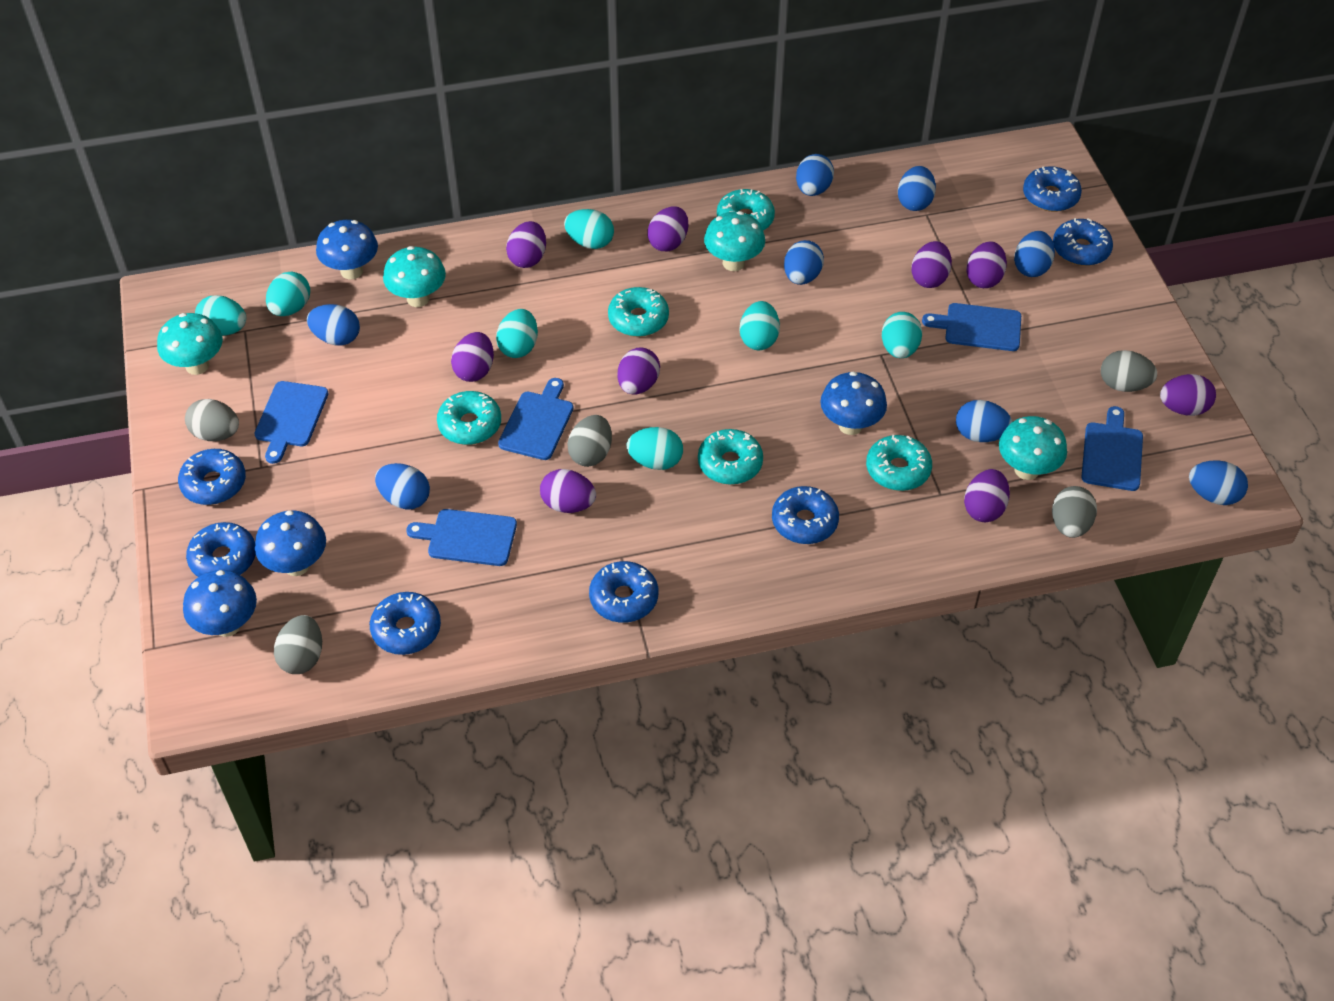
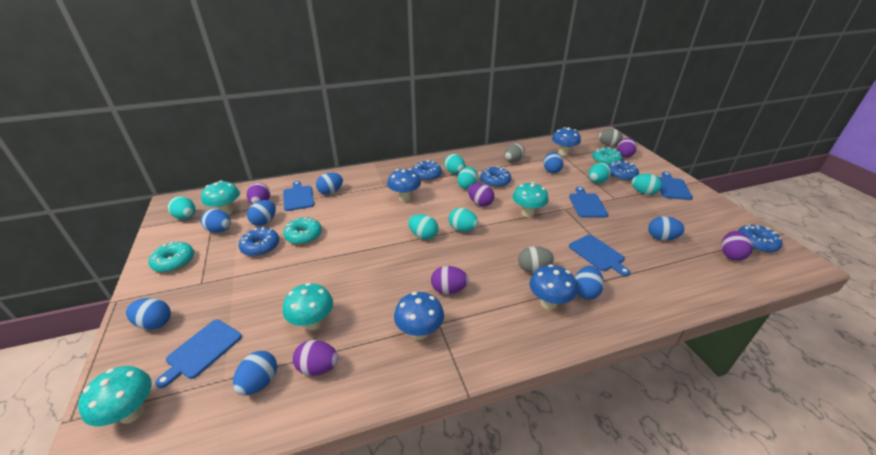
blue donut: [178,449,246,505] [186,522,256,577] [370,592,441,655] [589,561,658,623] [772,486,839,544] [1023,166,1082,212] [1053,218,1113,266] = 7 -> [238,227,279,256] [412,160,442,181] [480,166,511,188] [608,161,639,181] [738,225,782,253] = 5
grey egg: [185,399,239,441] [274,615,322,674] [567,415,612,467] [1052,486,1097,538] [1101,350,1157,392] = 5 -> [504,143,525,163] [518,246,554,273] [598,129,623,146] = 3
purple egg: [451,332,494,382] [506,221,546,268] [540,469,596,513] [618,347,660,395] [647,206,688,251] [911,241,952,288] [964,469,1010,522] [966,241,1007,288] [1160,374,1216,416] = 9 -> [247,183,270,205] [293,340,338,376] [431,266,469,294] [468,183,494,206] [617,138,637,158] [721,231,753,261] = 6
turquoise donut: [437,391,501,445] [608,287,669,337] [698,429,763,485] [717,189,775,230] [866,435,932,491] = 5 -> [149,241,194,272] [283,217,322,245] [592,147,622,165] = 3

